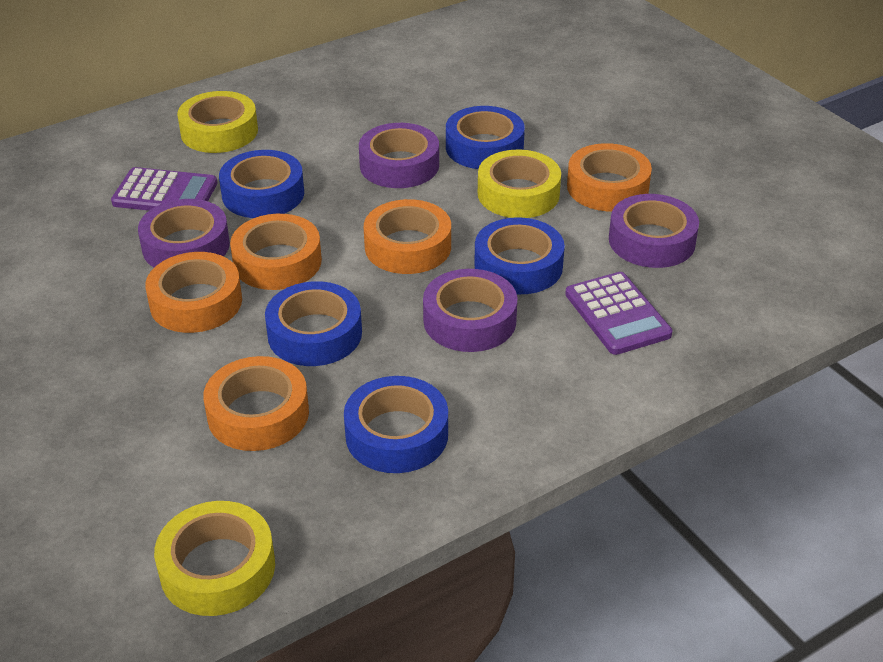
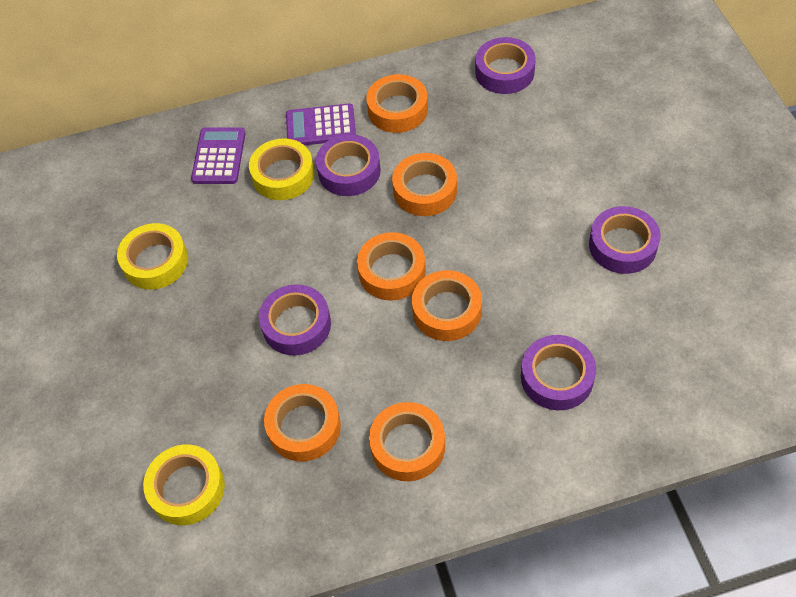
blue tape: [219,150,304,218] [265,281,362,366] [344,376,448,473] [446,106,525,169] [474,217,565,294] = 5 -> none = 0
orange tape: [145,252,242,333] [203,356,309,451] [230,214,322,290] [364,199,451,274] [567,143,652,211] = 5 -> [264,384,341,461] [357,232,426,301] [366,74,428,133] [369,402,445,481] [392,153,457,216] [412,270,482,341] = 6
purple tape: [138,199,230,267] [359,123,439,188] [423,269,517,352] [609,194,699,268] = 4 -> [259,284,331,355] [316,134,381,196] [475,37,536,94] [521,335,596,410] [589,206,661,274] = 5

